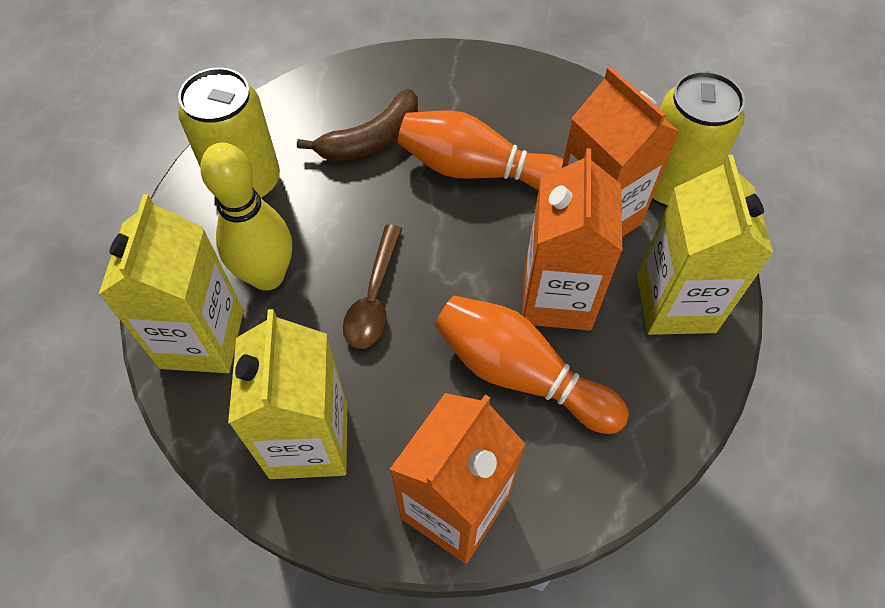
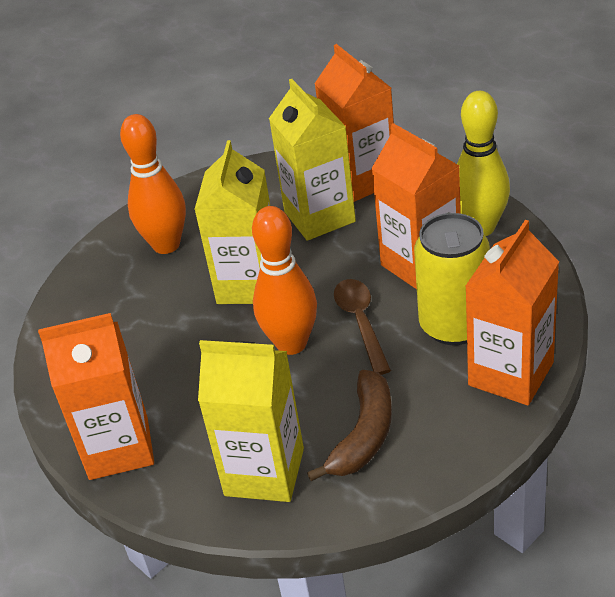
orange carton: [390,393,525,564] [522,148,622,330] [562,66,680,237] = 3 -> [38,313,154,480] [314,44,394,202] [371,123,461,289] [465,220,559,406] = 4
yellow can: [178,68,280,199] [652,71,745,207] = 2 -> [414,213,490,345] = 1

